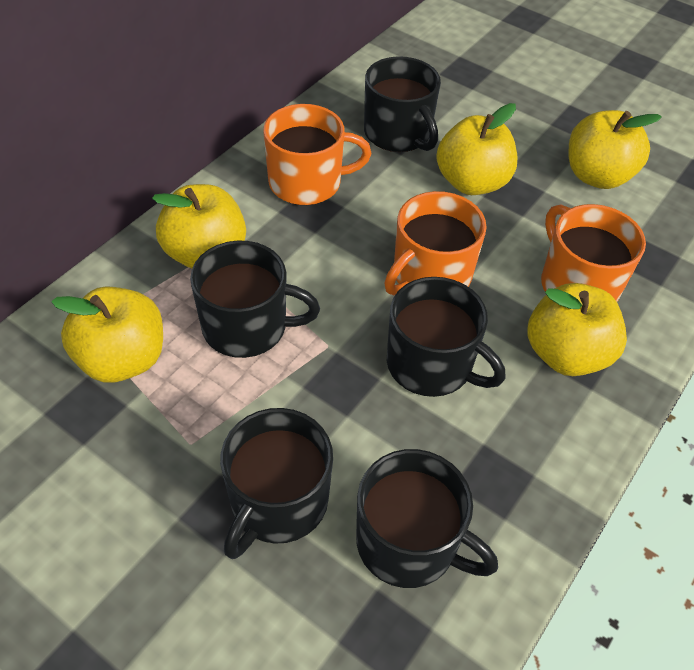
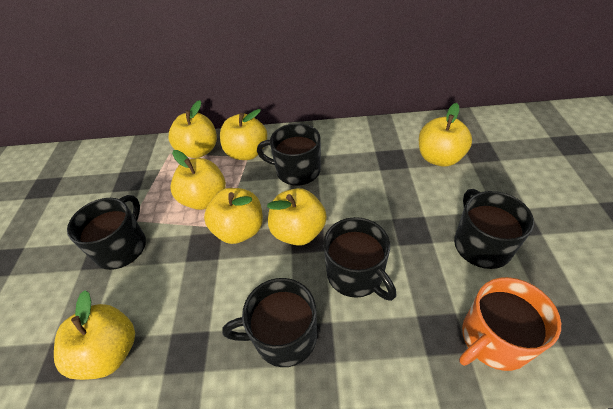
orange mug: [263,104,372,205] [384,191,487,295] [541,204,646,302] = 3 -> [459,277,561,371] = 1
yellow apple: [51,287,163,383] [152,184,246,268] [436,103,518,195] [527,283,627,376] [569,110,661,189] = 5 -> [54,290,135,380] [168,100,217,158] [170,150,226,210] [204,188,263,244] [220,109,267,160] [267,188,327,246] [419,103,472,167] = 7

